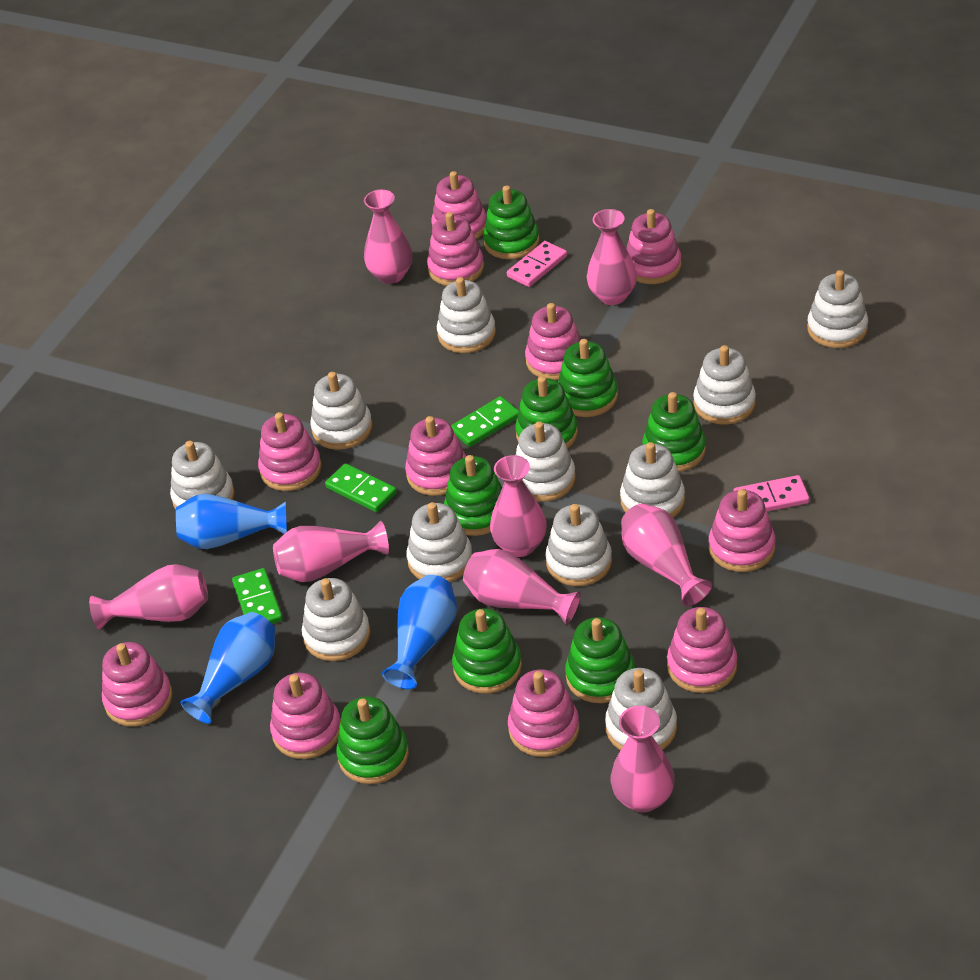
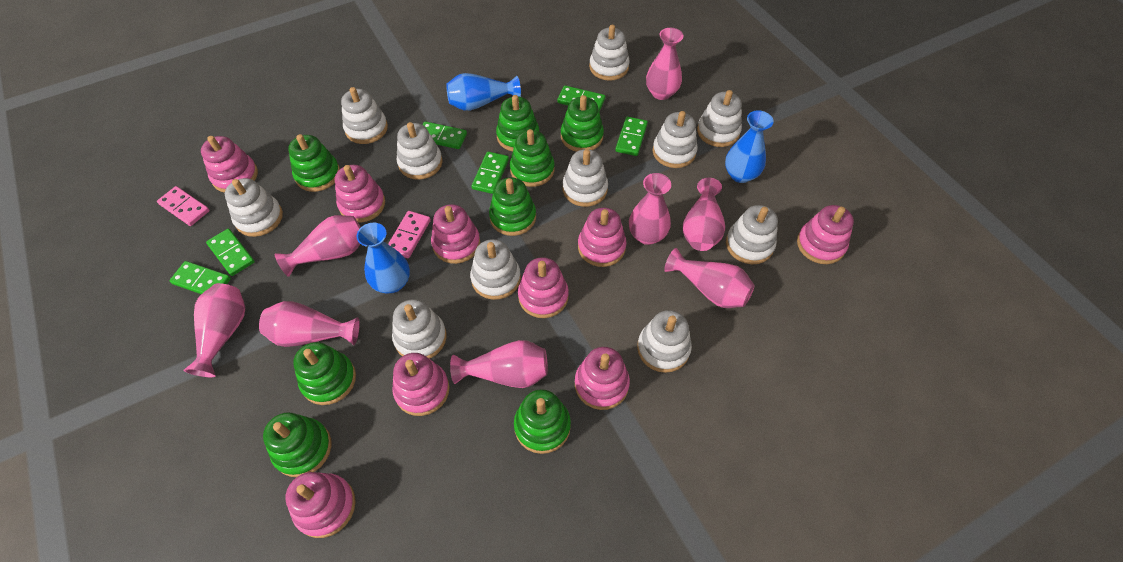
green domino: [232,568,283,624] [325,463,397,512] [451,396,519,447] = 3 -> [169,261,231,294] [206,229,255,276] [422,121,467,149] [471,152,509,194] [557,85,605,112] [615,116,648,156] = 6
pink stacking toy: [102,642,173,727] [258,412,322,491] [270,673,341,759] [405,416,466,496] [427,212,484,286] [431,171,486,239] [508,669,580,757] [525,303,581,380] [626,209,682,284] [667,607,737,693] [709,489,776,572] = 11 -> [201,136,258,193] [285,472,356,538] [335,165,385,223] [392,353,450,416] [431,204,480,264] [518,257,569,318] [575,347,630,410] [578,208,626,267] [797,205,854,264] = 9

